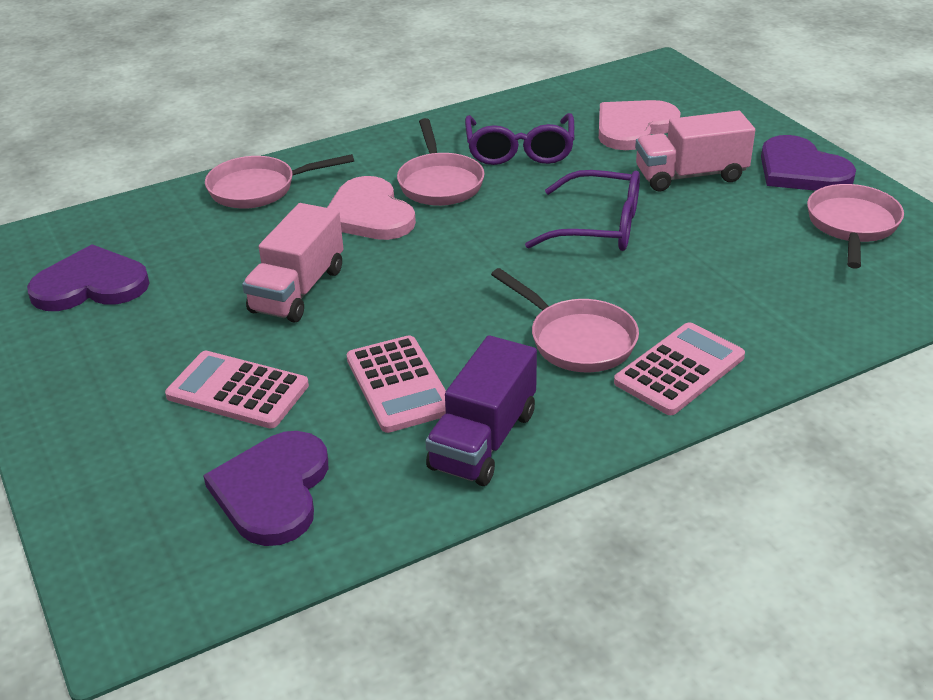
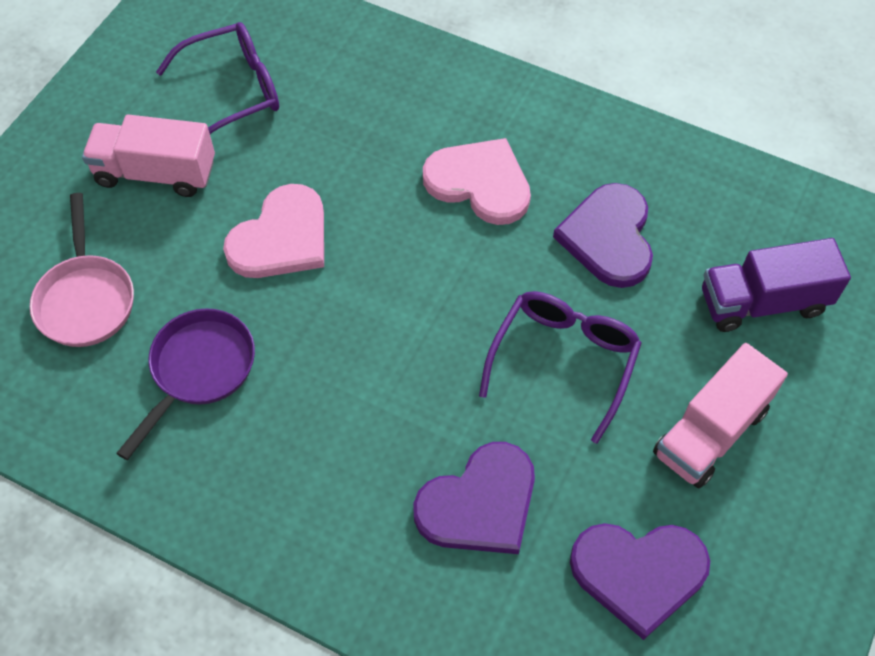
pink calculator: [165,351,309,429] [346,335,446,433] [614,322,745,415] = 3 -> none = 0
pink pan: [205,154,354,209] [397,118,485,206] [491,268,639,372] [807,184,904,269] = 4 -> [30,193,134,347] = 1
purple pan: none = 0 -> [116,308,255,460] = 1

